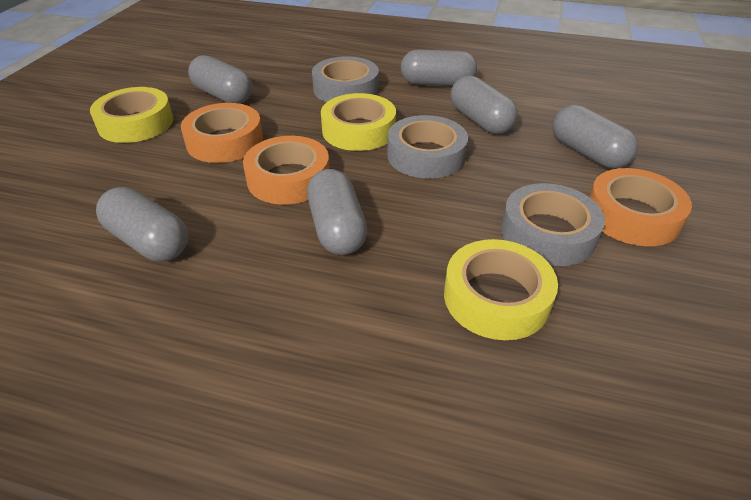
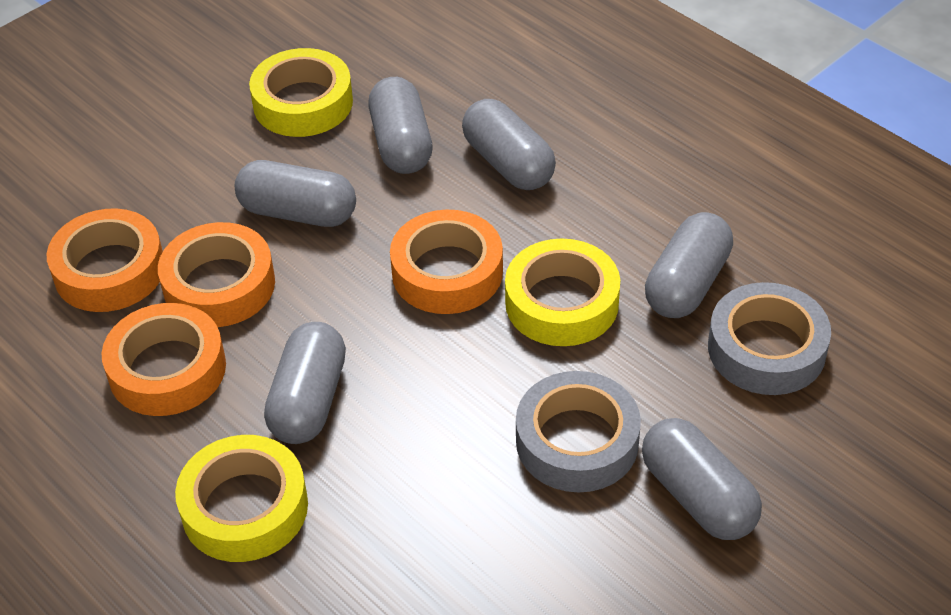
grey tape: [312,56,379,102] [387,115,468,179] [501,183,605,266] = 3 -> [516,371,641,492] [708,282,831,395] = 2
orange tape: [181,103,263,163] [243,136,330,205] [589,168,692,246] = 3 -> [47,208,163,312] [101,303,226,416] [158,222,275,327] [390,210,503,314] = 4

